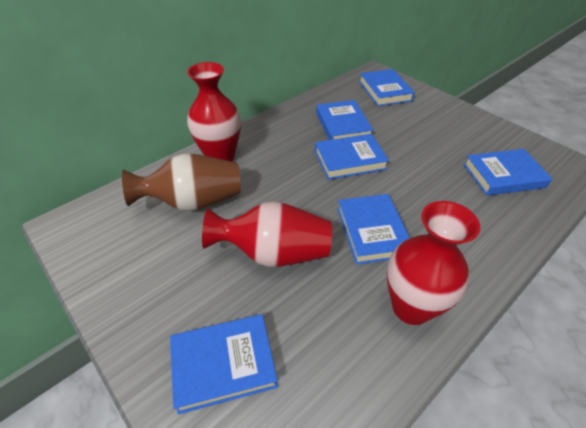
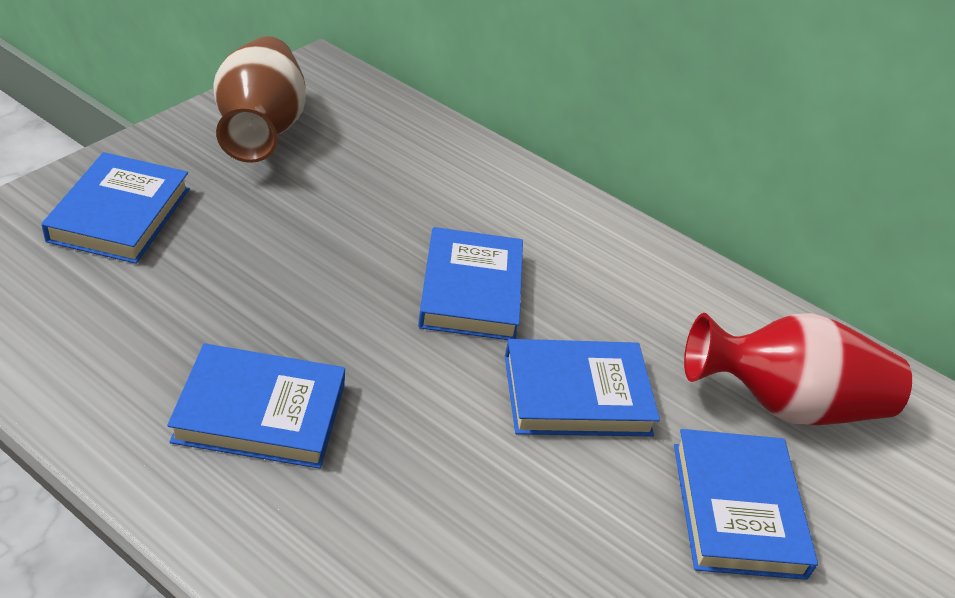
blue book: [170,314,278,414] [315,134,389,180] [316,100,374,140] [337,194,410,264] [359,69,415,106] [463,149,552,196] = 6 -> [41,152,190,264] [167,343,345,469] [418,227,523,340] [505,339,660,436] [674,429,818,580] = 5
red vase: [187,62,241,162] [202,201,332,267] [387,201,480,325] = 3 -> [684,313,912,425] = 1

